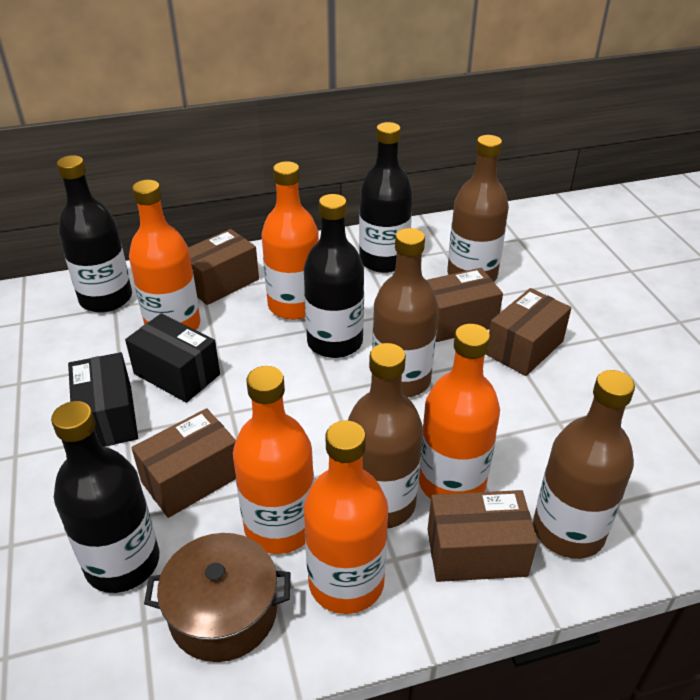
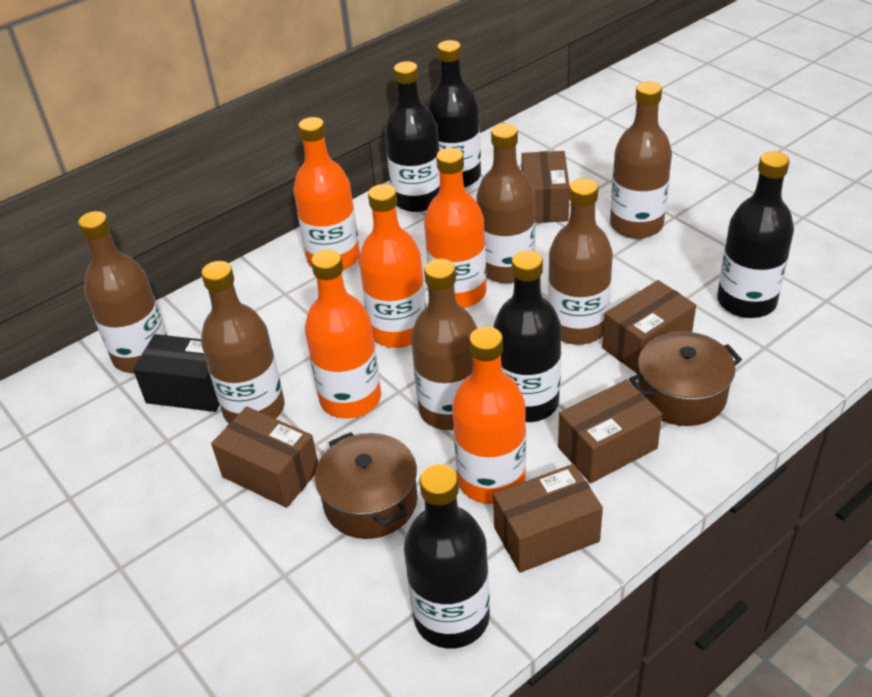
black bottle: [51,401,159,593] [57,155,132,313] [304,194,364,358] [359,122,413,273] = 4 -> [385,61,440,212] [404,464,490,649] [427,40,481,188] [493,250,561,422] [717,151,794,318] = 5
black box: [68,352,138,447] [125,313,220,403] = 2 -> [133,334,220,412] = 1
brown bottle: [347,343,423,528] [372,228,438,397] [447,135,509,281] [533,370,635,559] = 4 -> [78,211,167,373] [201,261,285,423] [411,259,478,430] [476,124,535,283] [548,178,613,345] [610,81,672,239] = 6
brown pot: [144,533,290,662] = 1 -> [315,432,417,539] [629,331,742,426] = 2

